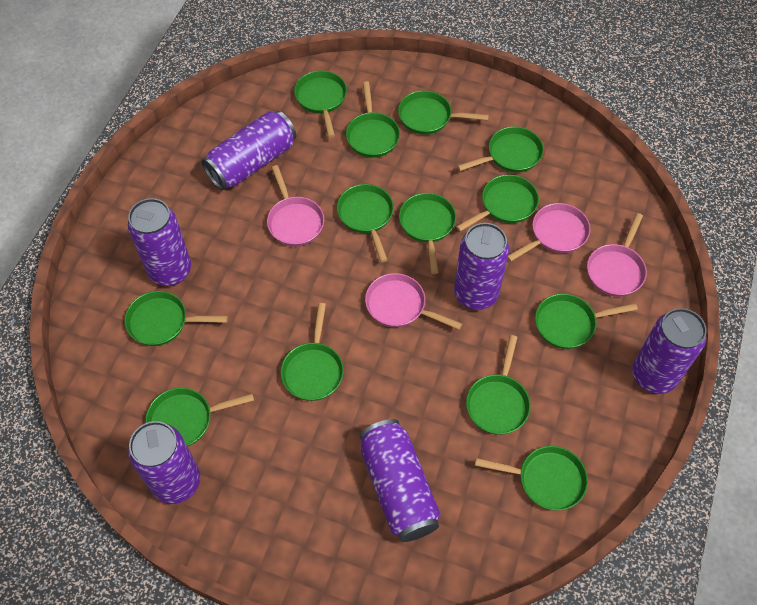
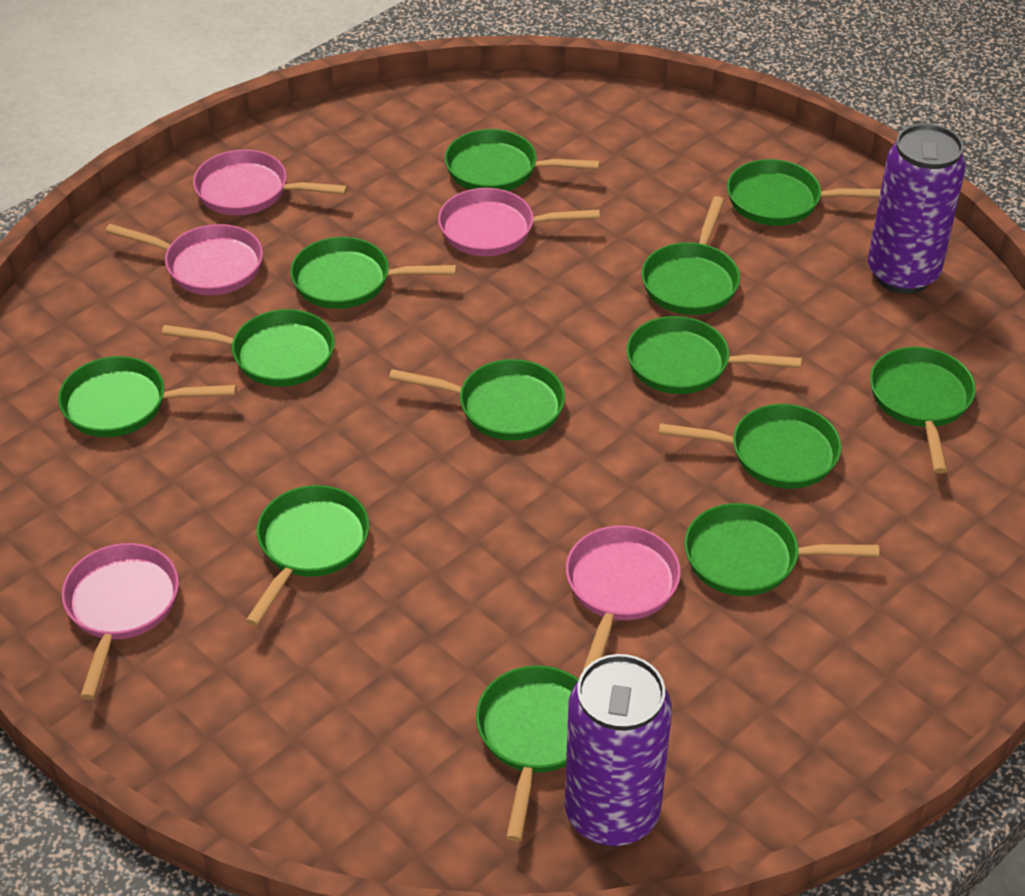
pink pan: [267,165,324,246] [365,273,462,330] [508,203,590,262] [587,213,647,297] = 4 -> [62,543,179,700] [105,224,263,295] [193,150,348,215] [438,188,600,256] [566,526,681,671] = 5
purple can: [128,198,191,286] [128,421,200,504] [202,111,297,190] [360,419,441,542] [454,223,509,310] [632,308,707,394] = 6 -> [565,654,672,847] [868,124,966,294] = 2

